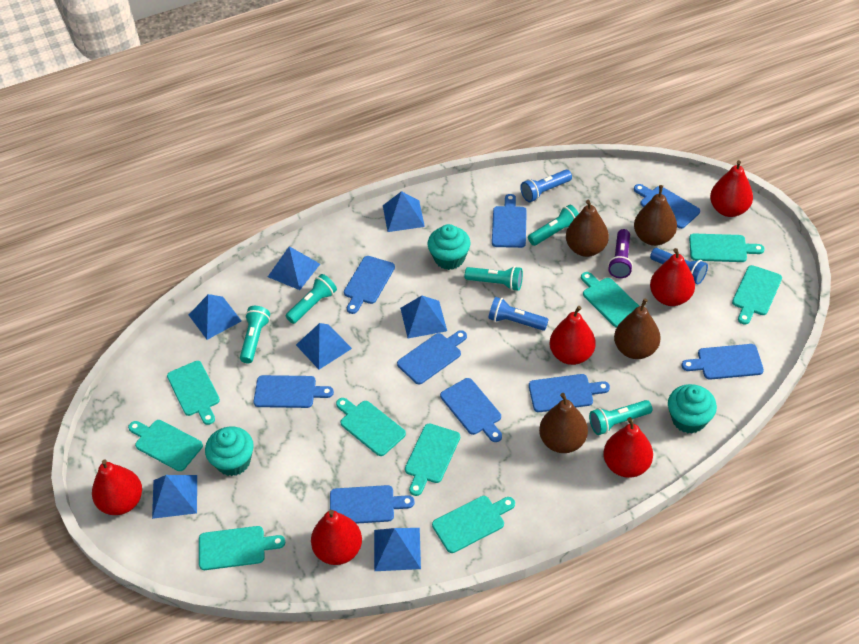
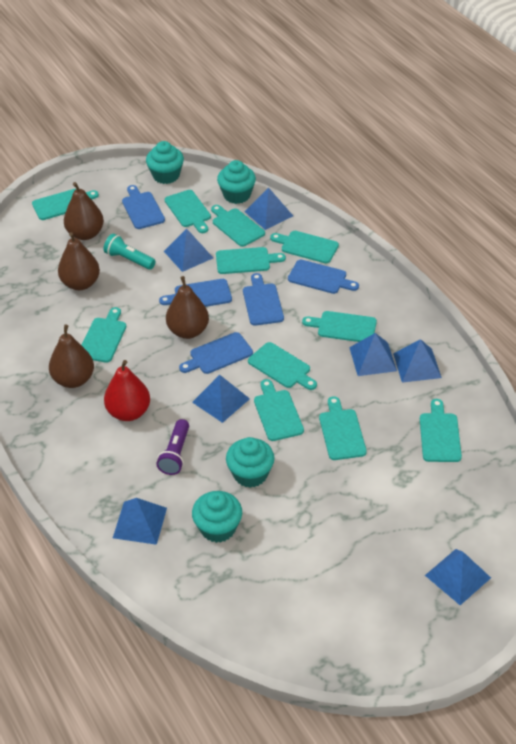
blue cutting board: [254,375,334,408] [330,485,415,524] [344,256,395,314] [397,330,467,384] [440,378,502,442] [492,194,527,248] [529,374,610,412] [634,184,700,229] [682,344,764,380] = 9 -> [122,185,165,229] [159,279,232,307] [179,332,253,374] [243,273,284,326] [288,260,359,294] = 5
blue flashlight: [489,297,549,331] [520,170,572,202] [650,248,708,284] = 3 -> none = 0
red pear: [92,459,142,515] [311,510,362,565] [550,306,596,365] [603,417,653,478] [650,248,695,306] [710,160,753,217] = 6 -> [104,360,150,421] = 1
turquoise cupcake: [205,426,254,476] [428,224,470,270] [668,384,717,434] = 3 -> [146,141,184,184] [192,491,242,543] [217,160,256,204] [226,437,274,488] = 4
turquoise cutting board: [128,420,203,471] [167,361,220,425] [199,526,285,570] [336,398,406,456] [405,424,460,496] [432,496,515,553] [581,272,639,328] [689,234,765,262] [732,265,782,325] = 9 -> [32,189,99,220] [82,307,126,363] [165,190,211,233] [211,205,265,247] [216,247,286,274] [248,342,317,390] [254,379,304,441] [270,231,339,263] [302,311,377,342] [319,396,367,460] [420,399,462,462] = 11
turquoise flashlight: [240,306,270,363] [286,274,337,324] [465,266,523,291] [528,205,579,246] [589,400,652,435] = 5 -> [103,233,156,270] = 1

